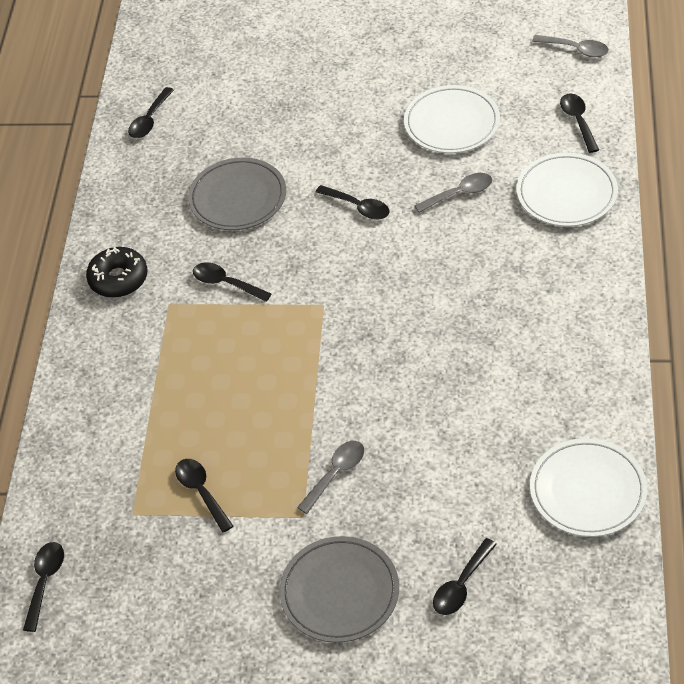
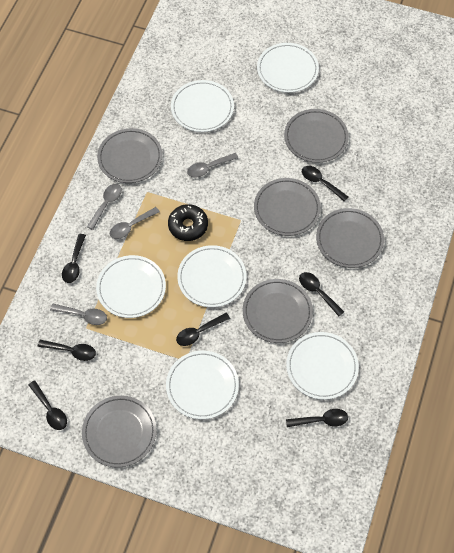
grey plate: [188,157,286,230] [280,536,399,643] = 2 -> [82,395,157,468] [97,128,162,183] [243,279,313,343] [254,178,321,236] [284,109,349,163] [316,208,384,268] = 6
grey spoon: [297,441,364,514] [414,173,492,213] [532,35,609,57] = 3 -> [50,304,107,325] [87,184,122,230] [110,207,160,239] [187,153,238,178] = 4
white plate: [404,85,500,153] [517,152,618,227] [530,438,647,537] = 3 -> [96,255,166,318] [166,350,239,420] [171,80,234,132] [177,245,247,308] [257,43,319,93] [286,332,359,400] = 6

